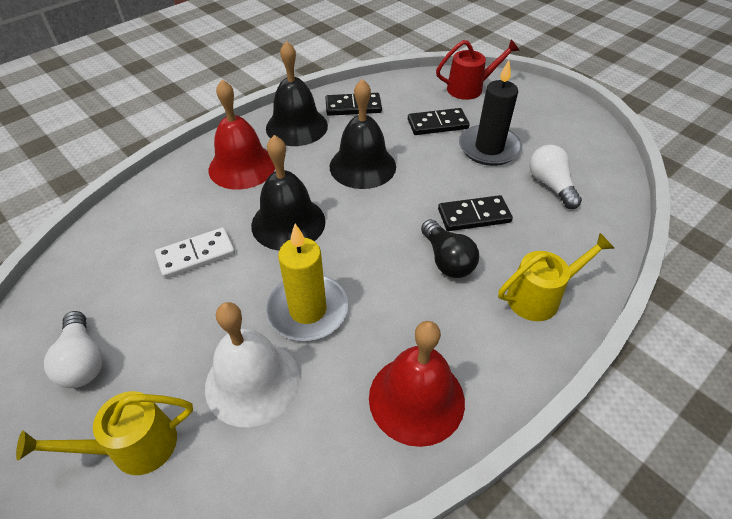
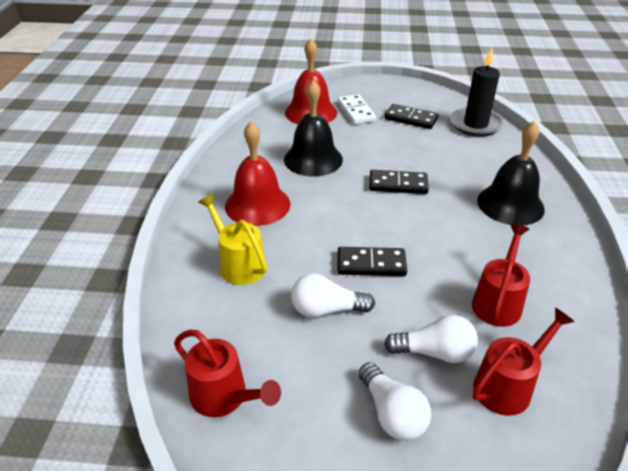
black bell: [251,135,326,251] [266,41,328,146] [330,79,396,189] = 3 -> [284,80,343,177] [477,121,545,225] = 2
black light bulb: [421,219,479,278] = 1 -> none = 0
red watering can: [436,39,520,100] = 1 -> [174,330,281,417] [472,224,530,327] [472,308,575,416] = 3
white bell: [205,302,300,428] = 1 -> none = 0
white light bulb: [44,311,103,388] [529,145,582,209] = 2 -> [291,273,375,318] [358,362,431,441] [384,315,478,363] = 3
yellow candle: [266,224,349,341] = 1 -> none = 0
yellow watering can: [16,391,193,475] [498,233,615,321] = 2 -> [198,194,267,285] = 1

